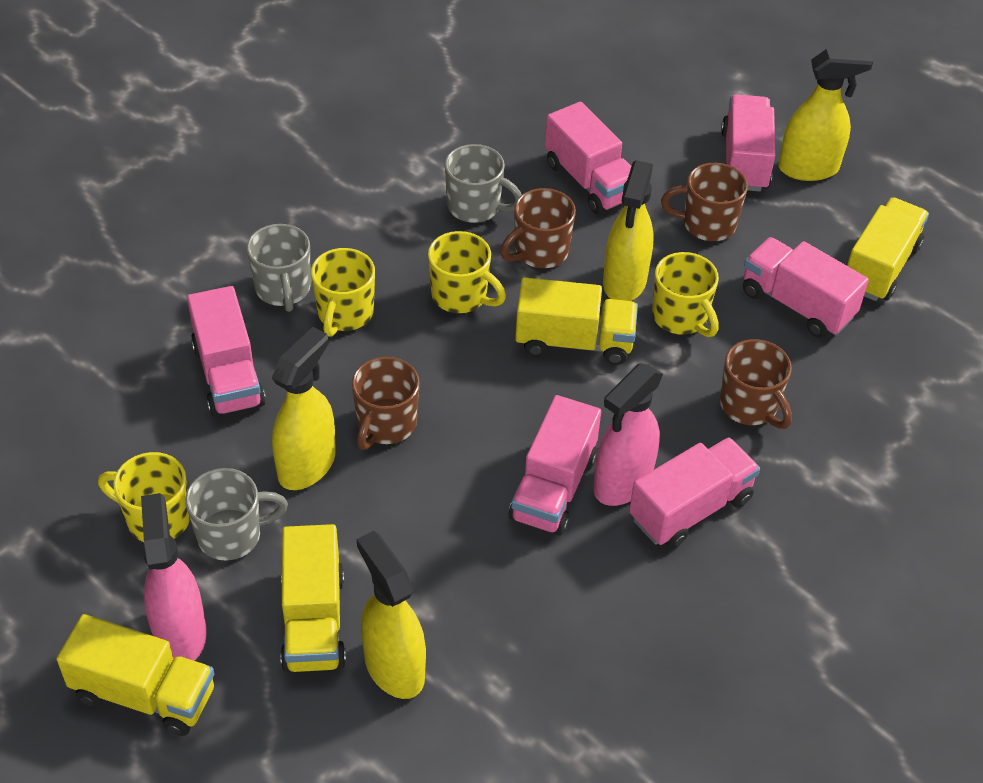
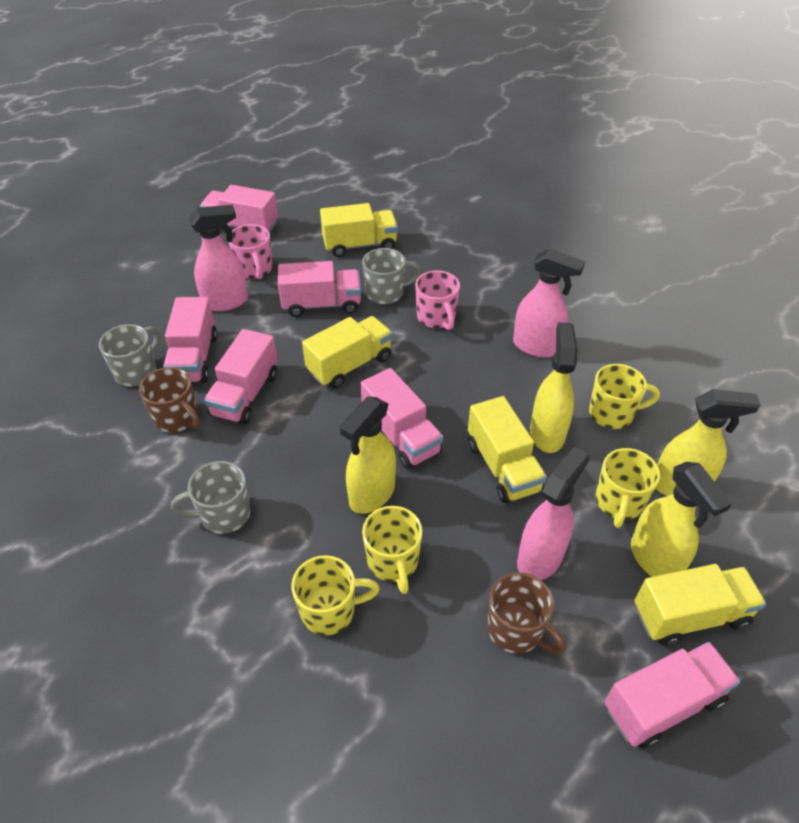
brown mug: [352,357,420,450] [500,188,576,268] [661,163,748,241] [720,339,792,429] = 4 -> [139,367,201,433] [487,572,566,654] = 2
pink mug: none = 0 -> [229,224,273,279] [415,270,460,330] = 2
pink spray bottle: [141,493,207,661] [593,363,663,506] = 2 -> [189,205,248,311] [513,248,585,358] [517,447,589,580] = 3

